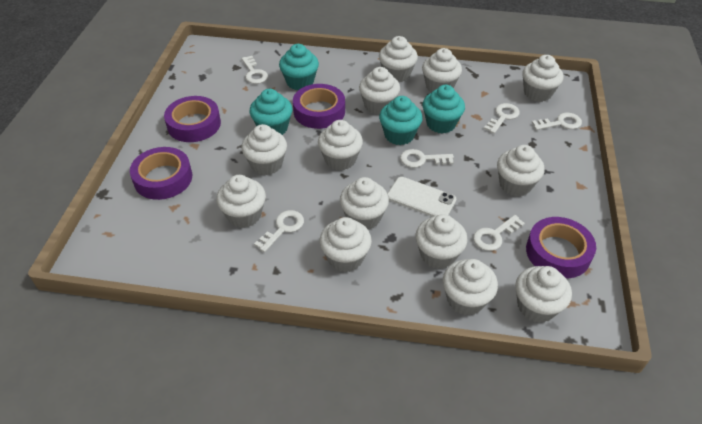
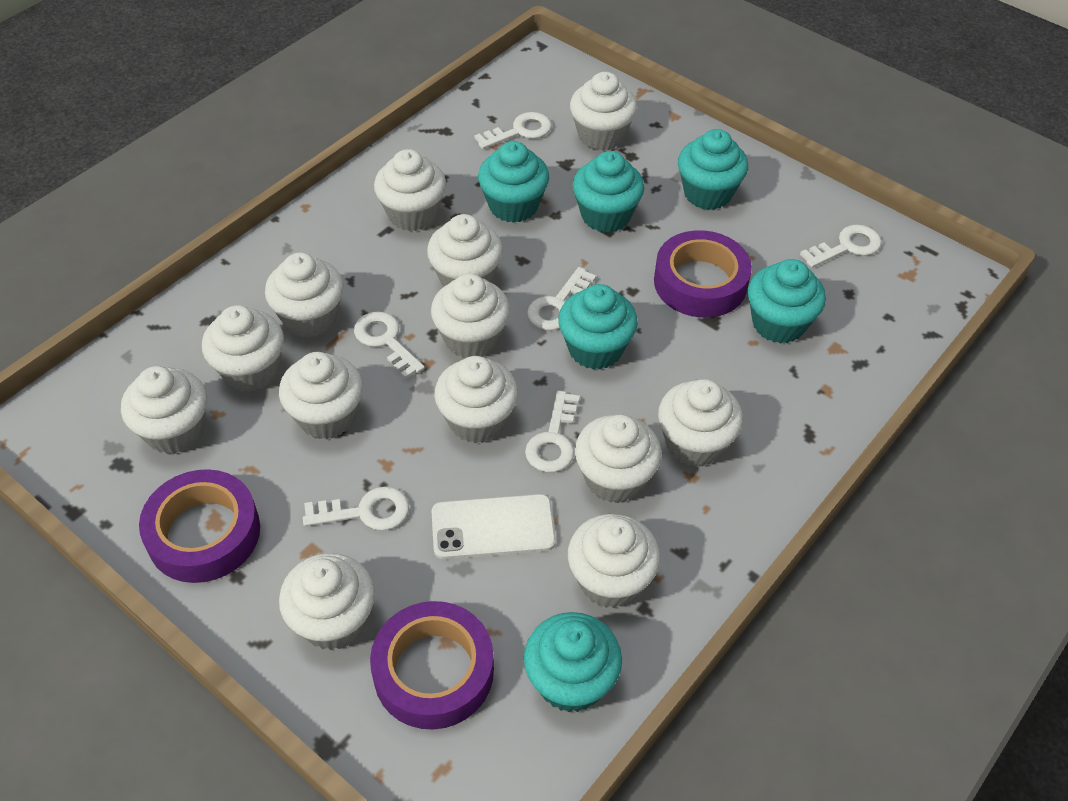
purple tape: [130,147,192,200] [164,96,221,142] [293,84,345,129] [526,217,596,279] = 4 -> [139,469,260,583] [370,601,494,730] [654,230,752,318] = 3
turquoise cupcake: [250,89,293,135] [279,44,319,90] [379,96,423,145] [423,85,465,133] = 4 -> [478,141,549,223] [524,612,622,712] [558,284,638,370] [572,151,644,233] [678,129,748,210] [748,259,826,344] = 6

